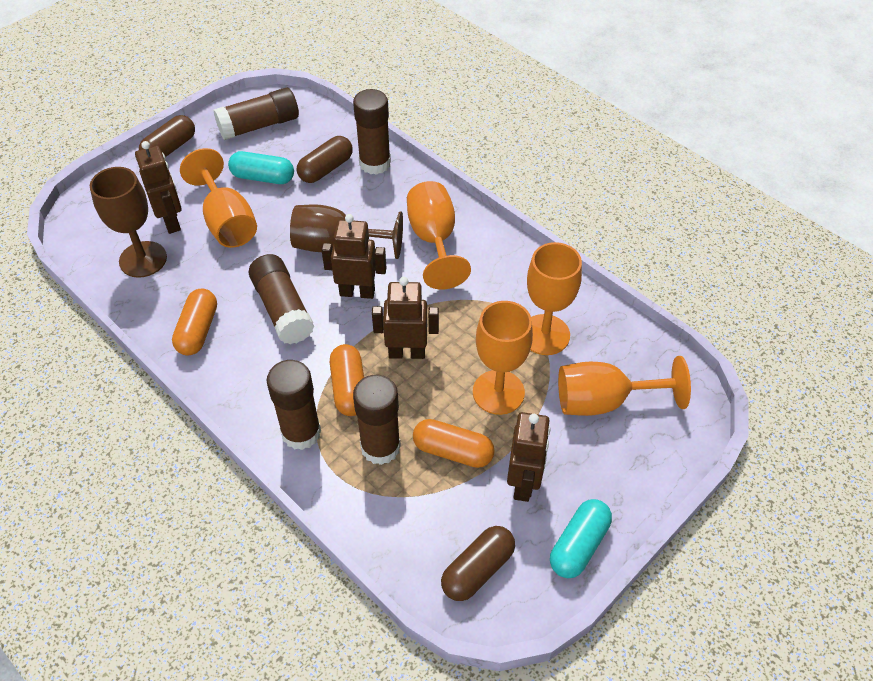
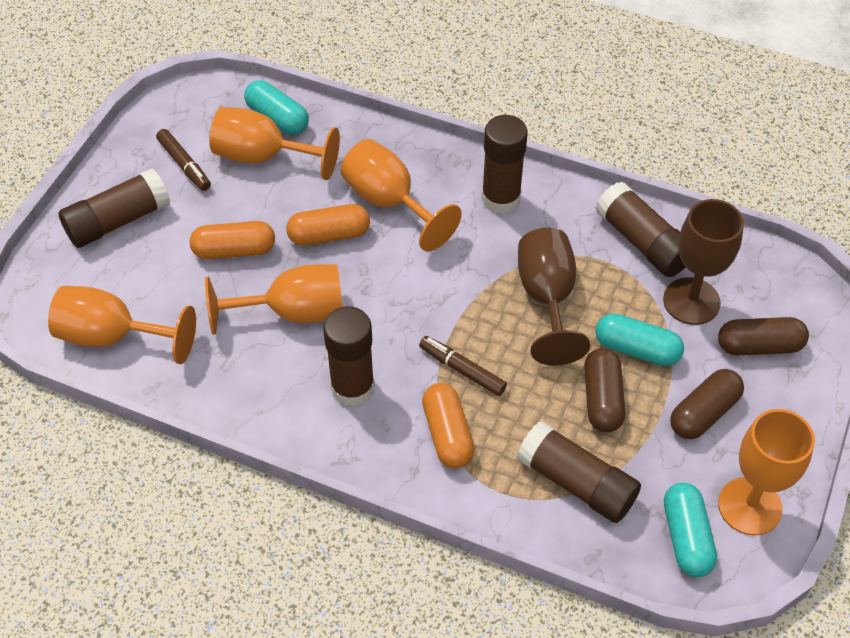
brown marker: none = 0 -> [156,129,211,191] [419,336,507,396] = 2
brown robot: [135,141,182,234] [321,214,386,299] [372,277,439,359] [507,412,551,502] = 4 -> none = 0
turquoise capsule: [228,151,294,184] [550,499,612,578] = 2 -> [244,80,309,135] [596,313,684,366] [664,483,717,577] = 3

